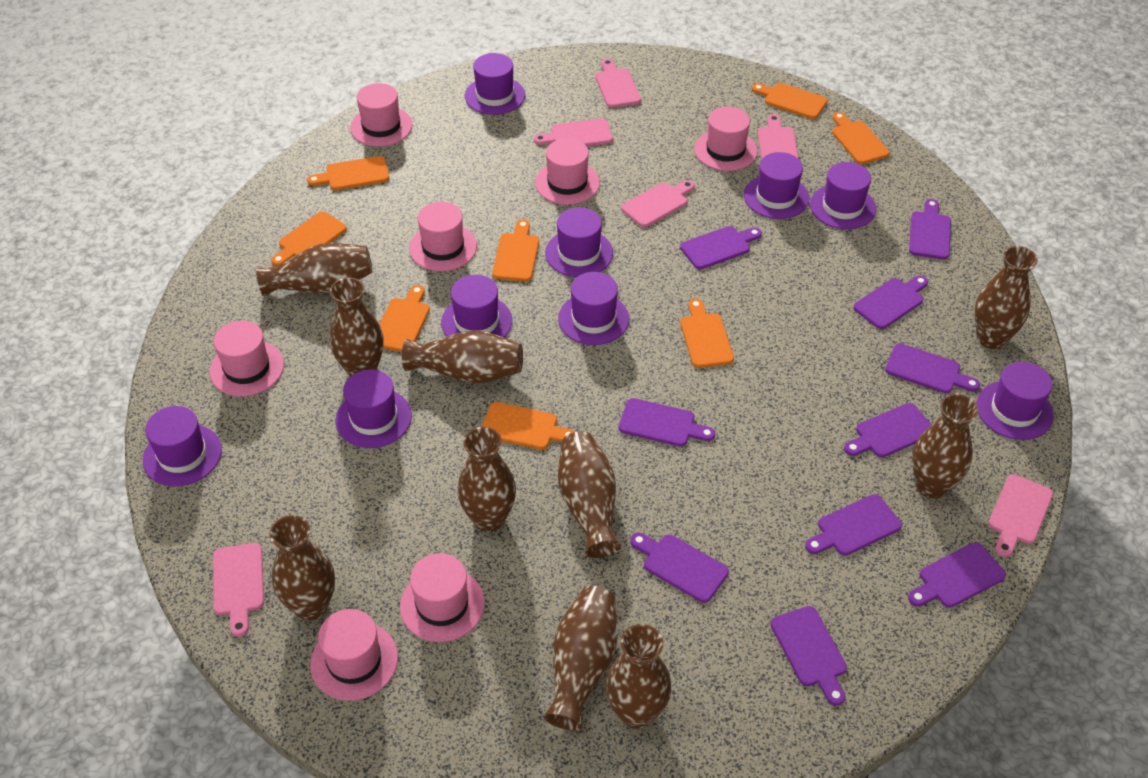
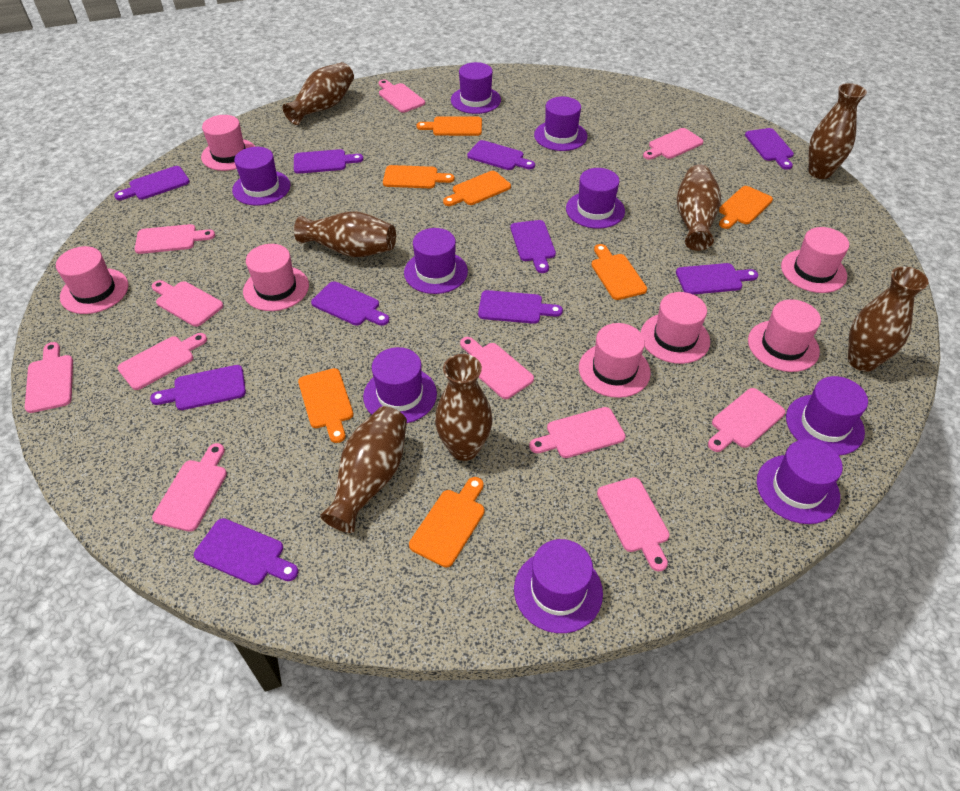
brown vase: [256,243,373,297] [269,515,335,621] [329,277,384,377] [402,330,523,383] [457,427,516,532] [544,586,617,730] [558,431,621,558] [606,624,671,729] [912,394,978,499] [974,246,1038,349] = 10 -> [282,62,354,125] [294,211,396,257] [320,406,407,533] [435,354,493,461] [677,164,721,251] [809,83,867,179] [848,266,929,372] = 7
orange cutting board: [271,211,347,266] [307,156,389,190] [379,285,430,352] [482,402,575,450] [492,219,539,282] [680,299,734,368] [752,83,827,119] [832,112,890,164] = 8 -> [298,368,353,443] [383,165,455,188] [409,477,485,567] [416,116,482,136] [443,171,511,206] [591,244,647,300] [719,186,773,229] = 7
pink cutting board: [213,543,264,637] [534,118,613,146] [595,59,641,108] [621,180,695,227] [758,114,799,160] [988,474,1053,557] = 6 -> [25,342,73,413] [117,333,207,390] [135,224,215,254] [152,280,223,327] [152,443,227,532] [379,80,425,113] [460,337,534,399] [529,407,626,458] [597,477,670,571] [643,128,704,160] [708,388,785,452] = 11

